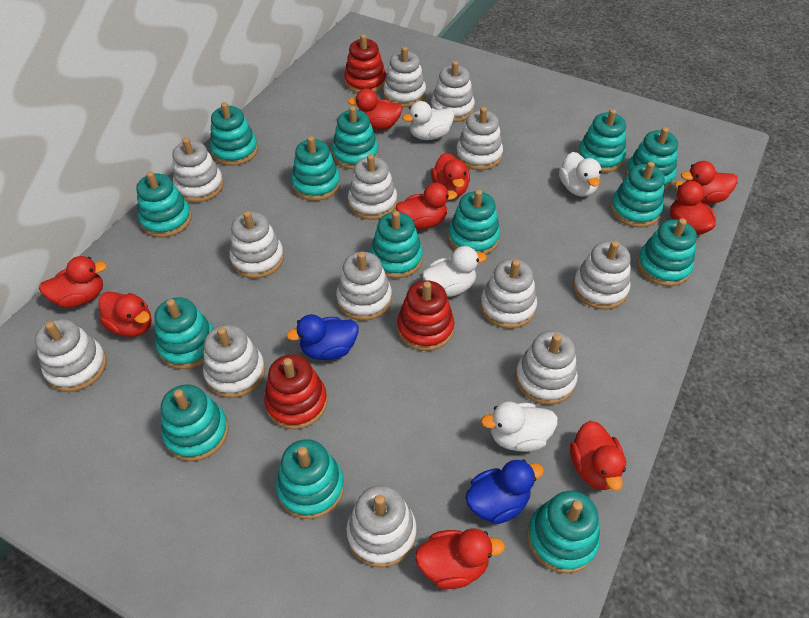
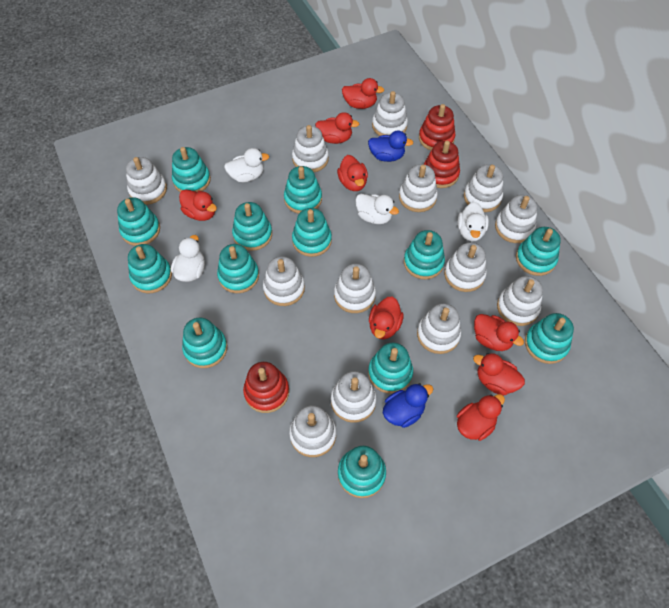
red duck: [39,256,107,308] [98,292,152,337] [348,88,403,130] [396,183,457,229] [415,528,505,589] [431,152,470,197] [570,421,626,491] [670,181,716,235] [681,161,738,204] = 9 -> [179,189,217,221] [315,112,359,144] [337,155,368,191] [342,78,384,109] [369,296,404,339] [457,394,505,441] [473,353,525,396] [474,314,524,351] = 8
turquoise stacking toy: [136,171,192,238] [154,297,214,369] [161,384,229,461] [210,102,258,166] [276,439,344,519] [291,136,340,201] [332,106,379,170] [370,211,423,278] [448,190,500,255] [527,491,600,574] [577,109,626,173] [610,162,665,228] [626,127,678,190] [637,218,697,286] = 14 -> [117,197,160,246] [128,244,172,293] [172,147,211,192] [182,317,227,368] [217,244,259,293] [232,202,272,251] [284,166,322,214] [292,208,332,257] [338,446,386,498] [368,343,413,394] [404,230,445,279] [516,227,561,276] [525,313,574,364] = 13

